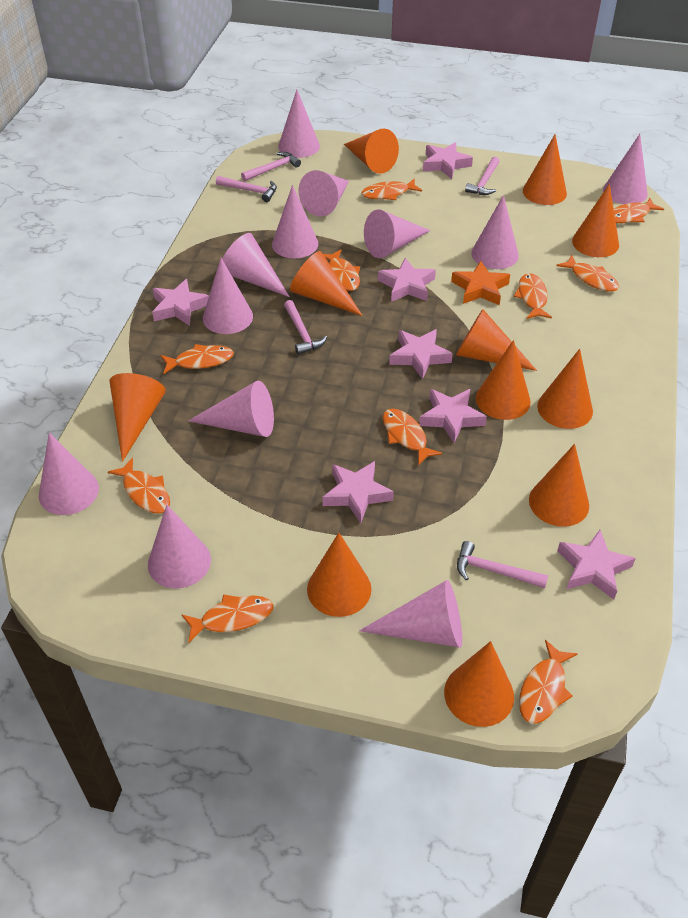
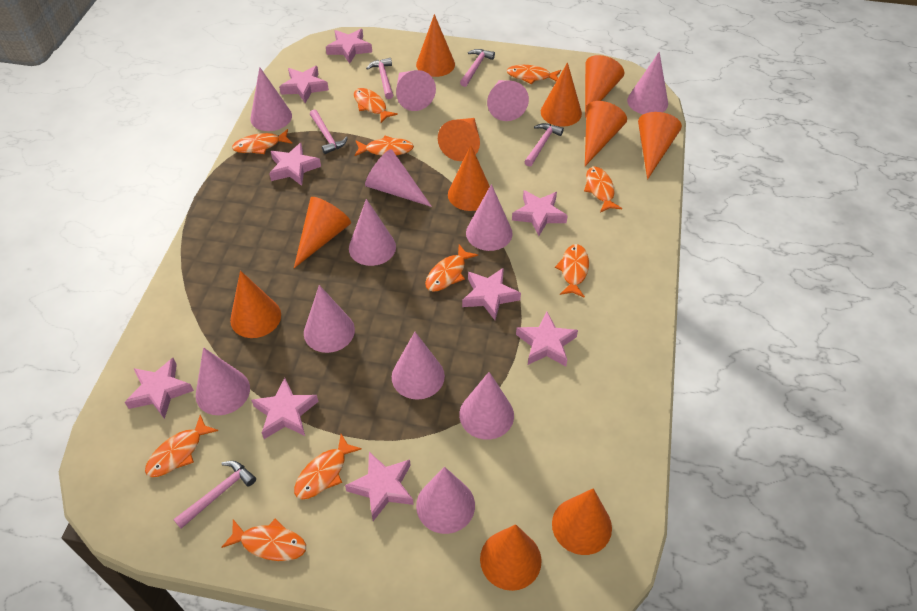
orange star: [451,261,510,305] = 1 -> none = 0
pink star: [152,279,209,326] [322,461,394,523] [378,258,436,302] [389,329,453,379] [419,389,487,443] [423,142,473,179] [557,530,636,599] = 7 -> [125,358,194,419] [251,378,319,439] [269,143,321,186] [279,66,329,103] [326,29,372,64] [345,452,414,521] [462,268,521,320] [512,190,568,236] [516,312,578,366] = 9

